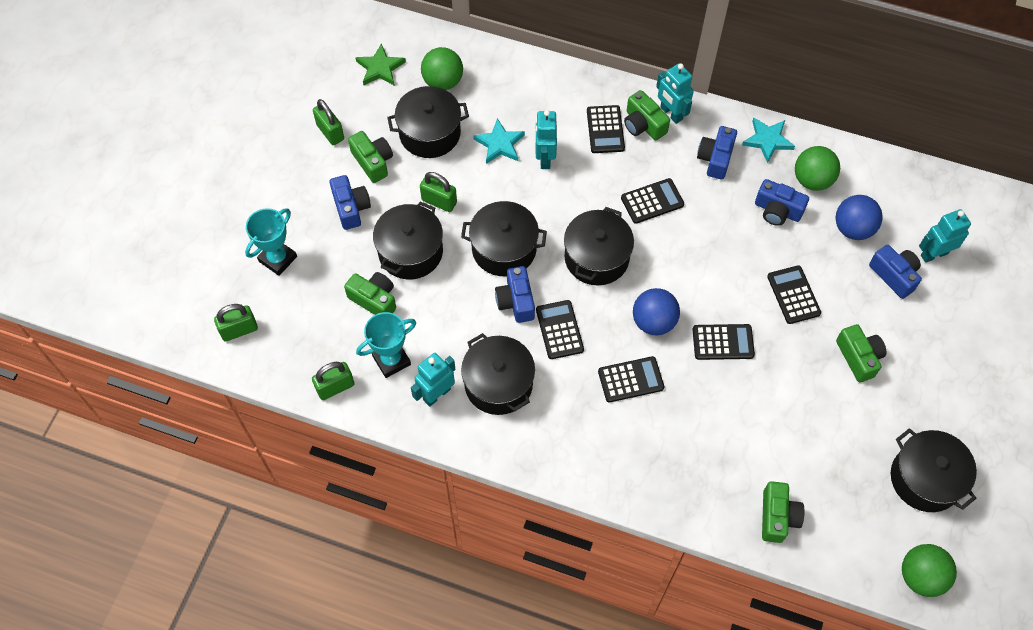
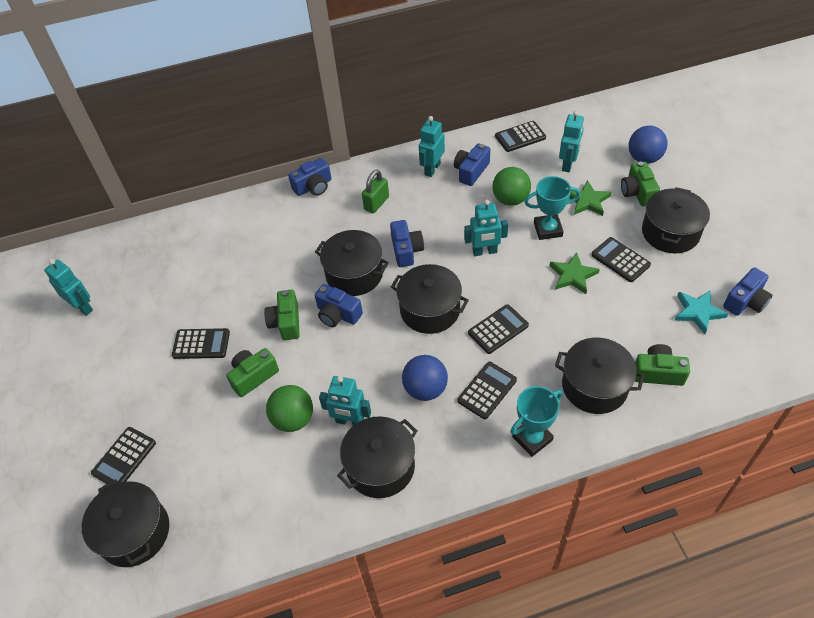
green ball: [421,47,463,90] [795,146,840,191] [902,544,957,597] = 3 -> [266,385,313,432] [492,167,531,206] = 2
green camera: [344,272,396,315] [348,131,393,183] [624,90,670,141] [762,481,804,543] [836,324,886,383] = 5 -> [226,348,279,397] [264,290,300,340] [621,161,660,207] [635,344,690,386] = 4
green padlock: [214,304,258,342] [312,362,354,400] [313,99,344,145] [420,172,457,212] = 4 -> [362,170,389,213] = 1
green star: [355,43,406,86] = 1 -> [549,252,600,294] [570,180,611,216] = 2
turquoise robot: [411,353,455,407] [535,110,557,169] [656,63,694,124] [919,209,971,263] = 4 -> [44,259,93,316] [319,376,371,426] [419,116,445,177] [464,200,508,256] [559,111,584,172] = 5
turquoise star: [473,118,525,164] [742,117,795,163] = 2 -> [674,290,728,334] = 1

